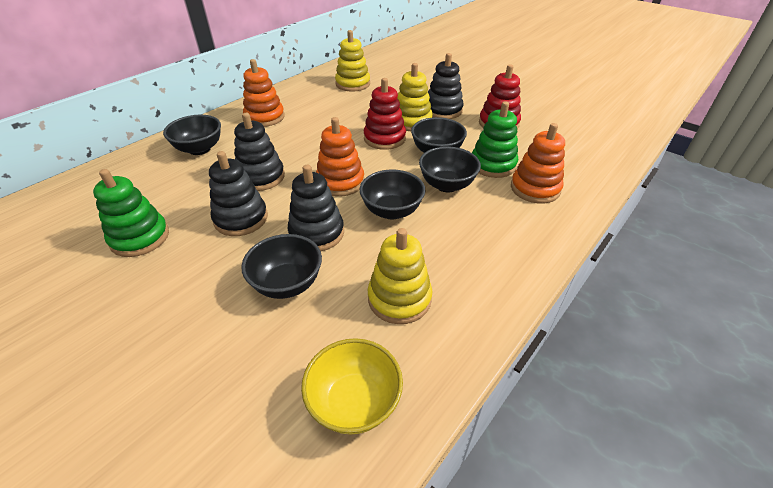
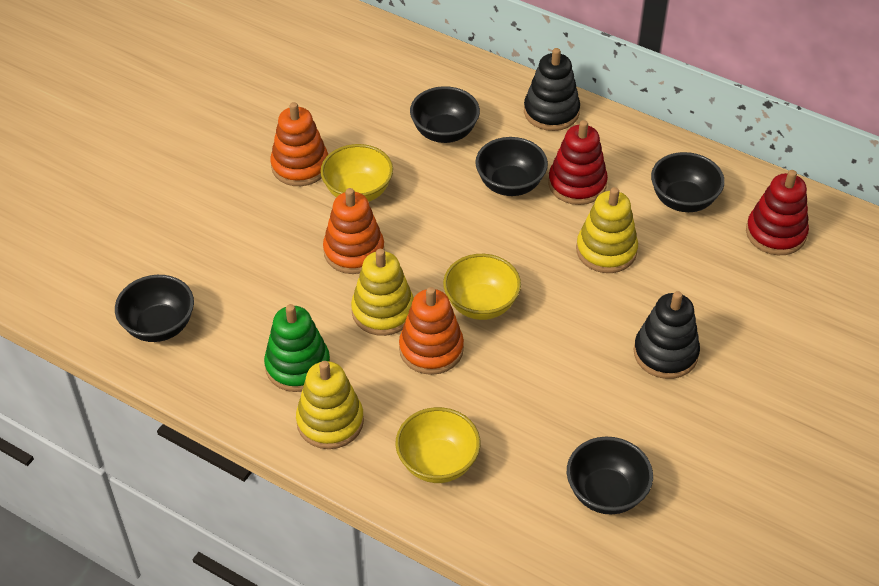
black stacking toy: [209,151,268,236] [234,113,285,191] [288,165,344,251] [428,53,464,119] = 4 -> [524,48,580,131] [634,291,700,379] = 2
green stacking toy: [93,169,169,257] [472,101,518,178] = 2 -> [264,304,330,392] = 1
yellow bowl: [301,338,403,435] = 1 -> [321,144,393,202] [395,407,480,483] [443,254,521,320] = 3

